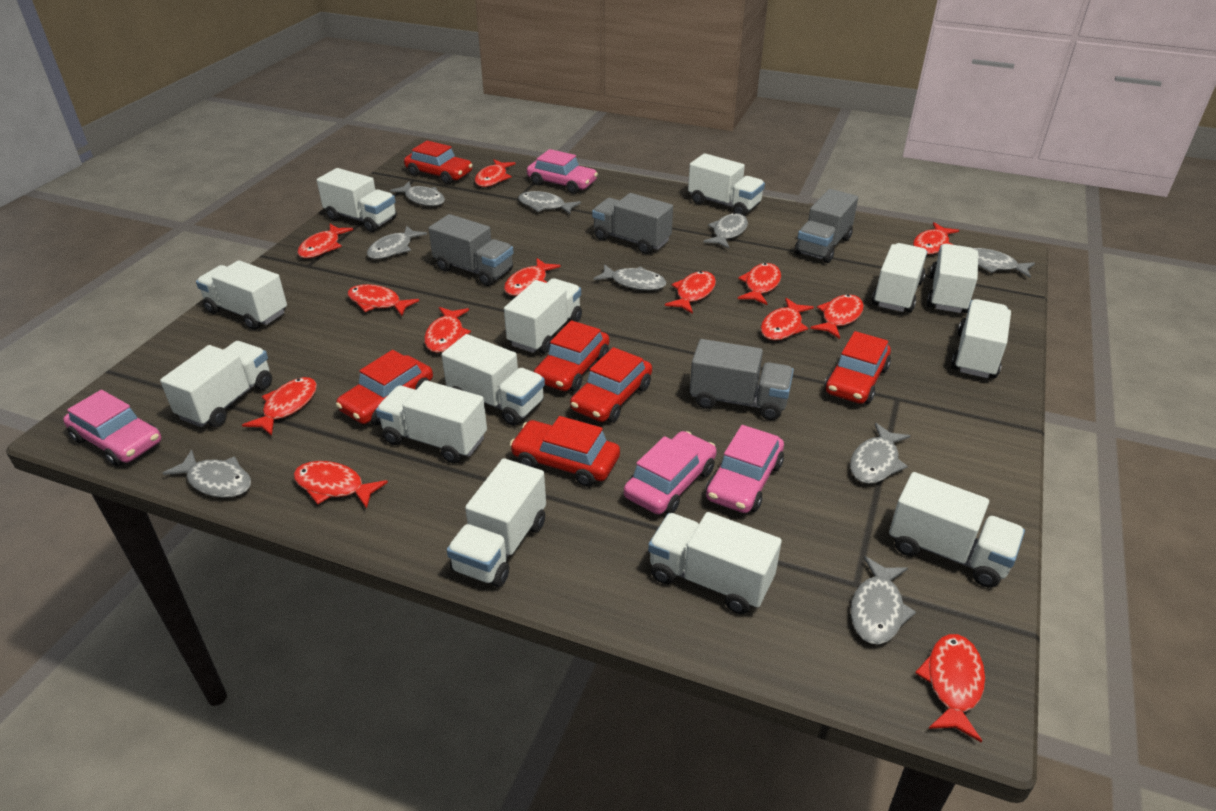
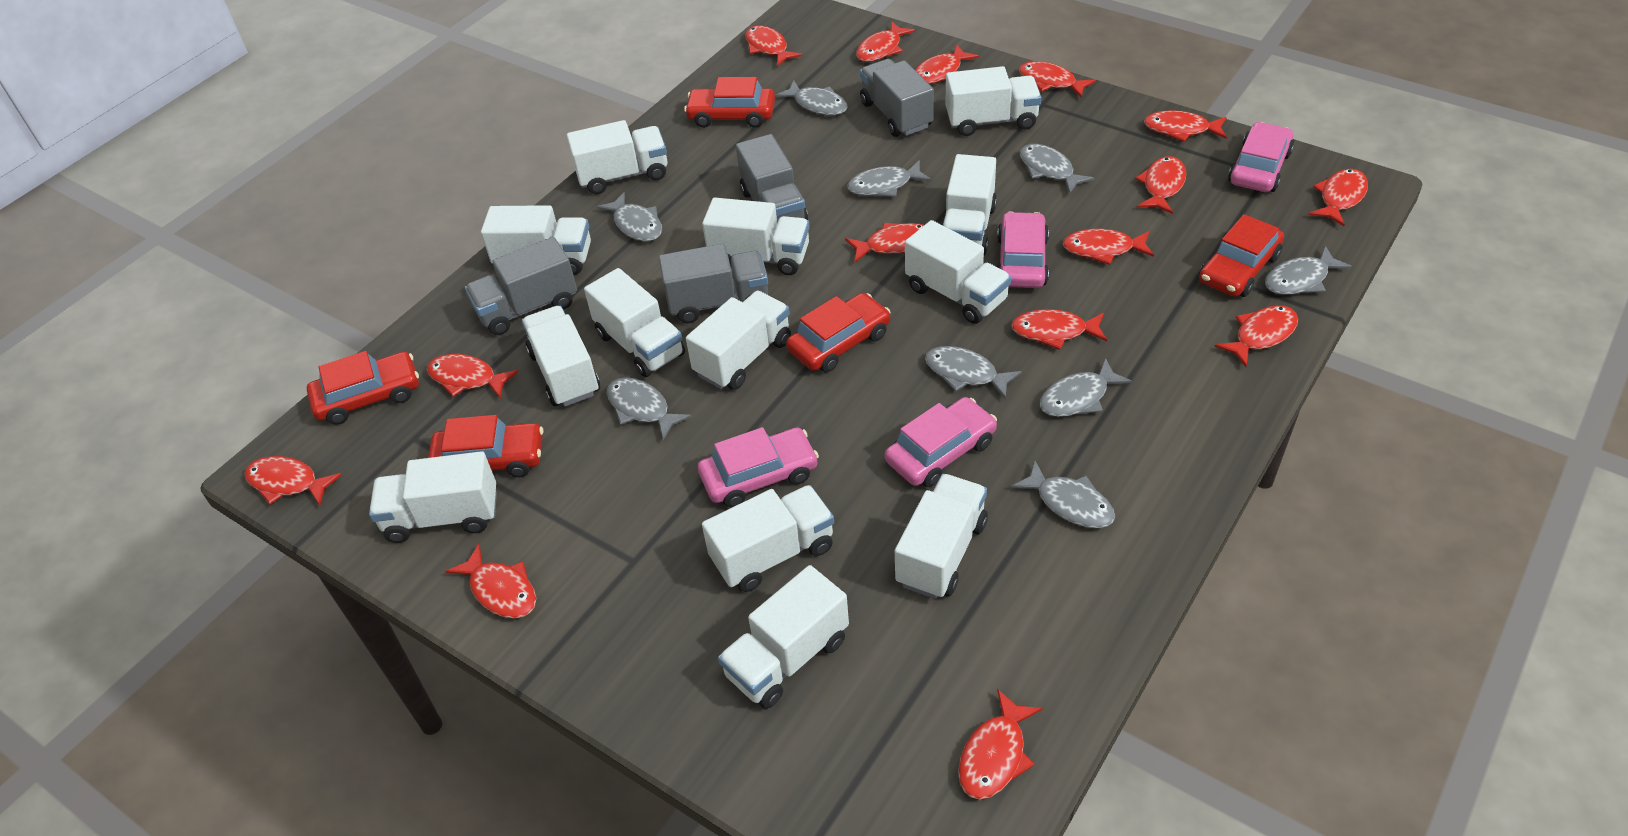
red car: [336,350,433,425] [404,140,473,184] [510,416,620,487] [534,320,609,392] [570,347,652,423] [824,331,891,404] = 6 -> [307,351,419,425] [428,415,544,477] [684,77,775,128] [786,293,891,372] [1199,214,1284,297] = 5
red fish: [242,377,317,436] [294,461,388,509] [297,224,353,258] [347,284,419,316] [424,307,471,353] [475,159,516,187] [504,258,561,296] [665,271,716,314] [738,263,781,305] [761,298,814,341] [810,294,864,339] [913,222,959,255] [915,634,985,743] = 13 -> [245,456,342,506] [427,354,519,398] [445,544,536,618] [745,26,802,67] [845,223,924,263] [856,21,916,62] [915,44,979,84] [958,689,1043,800] [1011,309,1107,350] [1019,61,1096,98] [1063,229,1154,265] [1135,156,1186,214] [1144,111,1227,142] [1214,305,1298,367] [1309,169,1368,226] = 15

